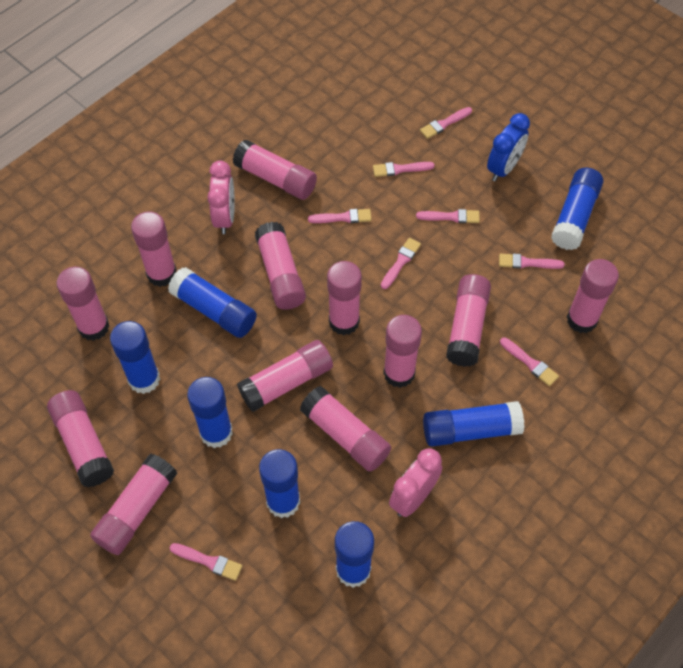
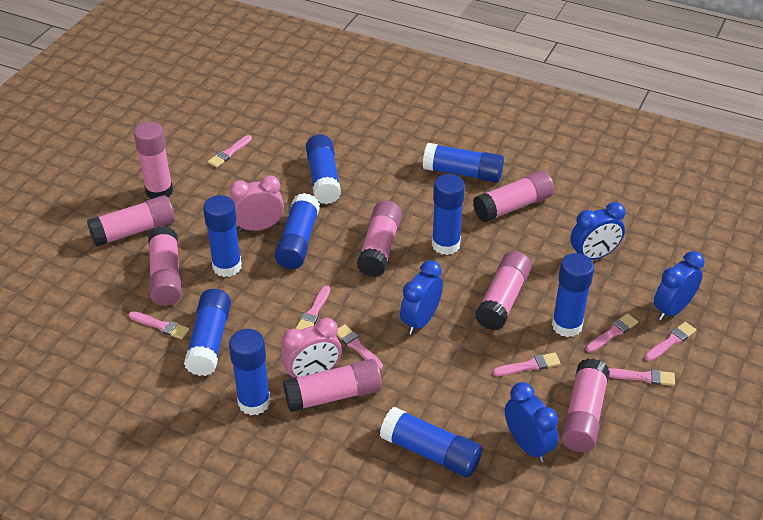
blue clock: [487,113,530,181] = 1 -> [400,260,443,335] [505,382,559,462] [570,202,625,260] [654,251,705,321] = 4
blue glue stick: [110,321,160,394] [168,267,257,338] [187,377,233,448] [259,449,300,518] [335,521,374,588] [423,401,524,447] [551,168,603,250] = 7 -> [184,289,231,376] [203,195,242,277] [229,329,270,415] [275,193,320,269] [306,134,341,204] [380,407,482,477] [423,143,504,183] [432,174,465,255] [552,253,594,337] = 9
pink glue stick: [47,390,114,487] [57,267,109,341] [90,454,177,555] [131,211,177,287] [232,140,317,200] [237,340,333,412] [255,222,306,310] [300,386,391,472] [327,261,362,335] [383,315,422,388] [446,274,491,367] [567,259,619,333] = 12 -> [87,195,175,247] [134,122,173,199] [148,226,182,306] [283,359,382,412] [357,201,402,277] [473,171,554,223] [475,251,532,330] [561,358,610,452] = 8

